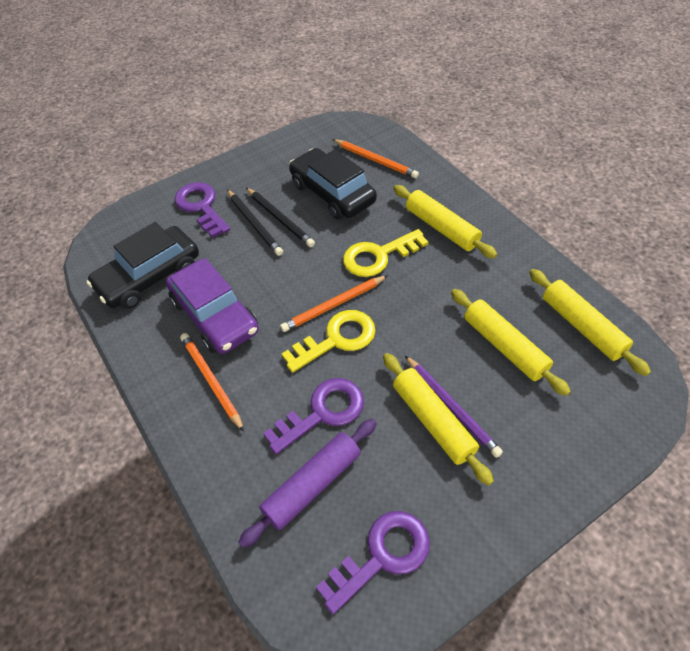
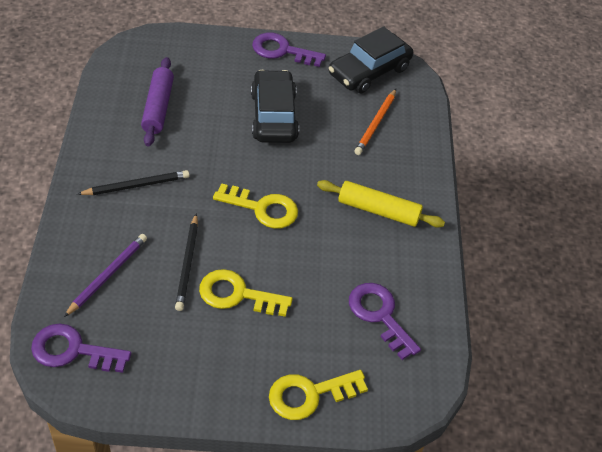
orange pencil: [180,333,244,432] [280,275,388,332] [332,139,419,178] = 3 -> [354,89,396,155] = 1
purple car: [166,258,259,354] = 1 -> none = 0
yellow key: [282,310,376,373] [343,229,428,277] = 2 -> [199,269,293,317] [213,183,298,229] [269,370,368,420] = 3
yellow rolling pin: [383,353,494,486] [394,185,497,258] [451,289,571,396] [529,269,651,376] = 4 -> [317,180,445,228] = 1

